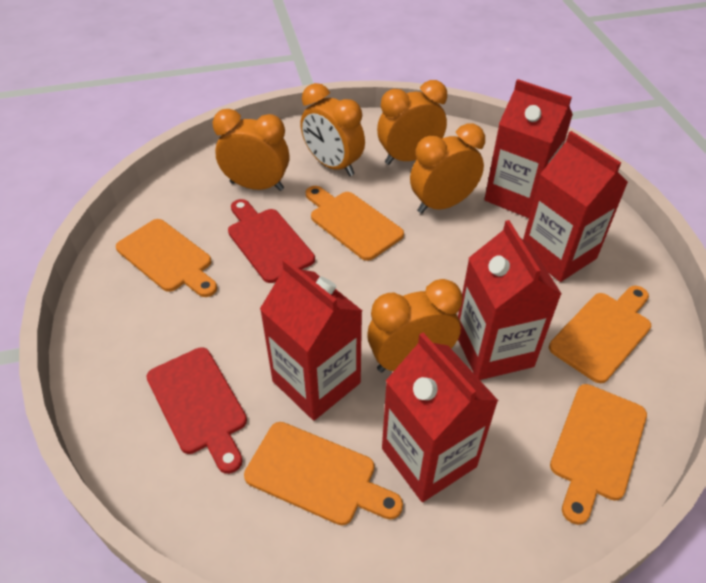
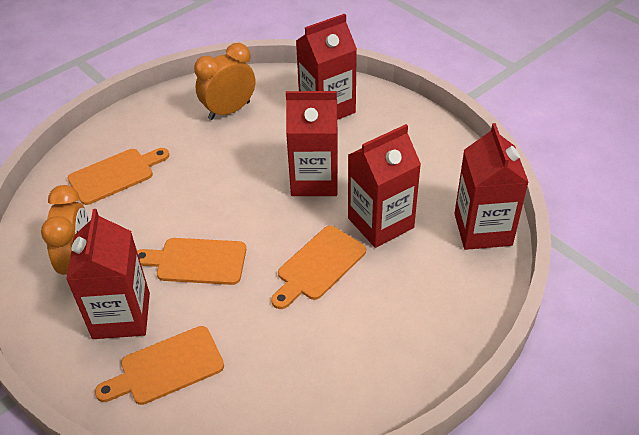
orange clock: [212,109,290,191] [301,83,365,176] [367,279,462,372] [377,80,447,165] [410,123,485,214] = 5 -> [41,185,90,275] [194,43,255,120] = 2
orange cutting board: [116,219,217,297] [244,422,403,526] [306,186,404,261] [549,286,651,383] [550,384,647,525] = 5 -> [68,148,169,205] [95,326,224,405] [137,238,246,285] [271,226,366,309] = 4
red cutting board: [146,347,247,474] [228,199,315,283] = 2 -> none = 0

